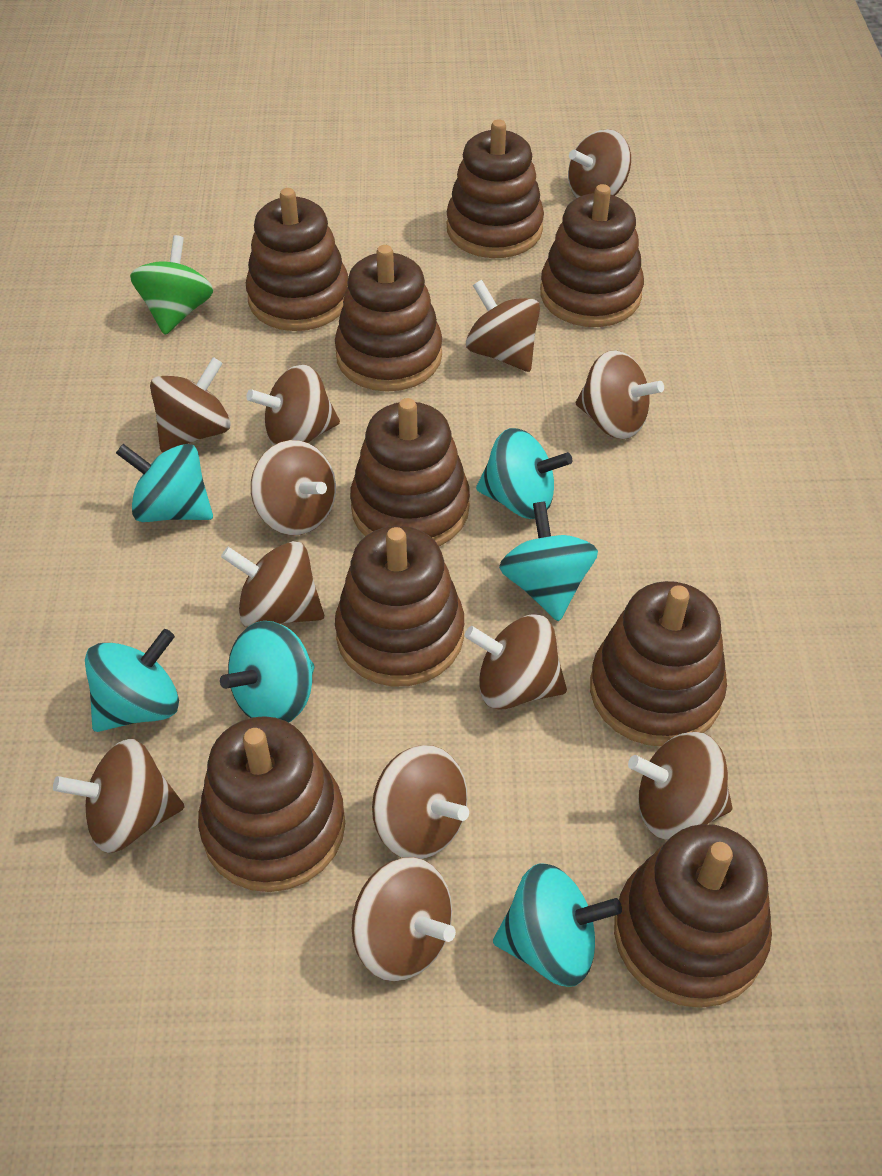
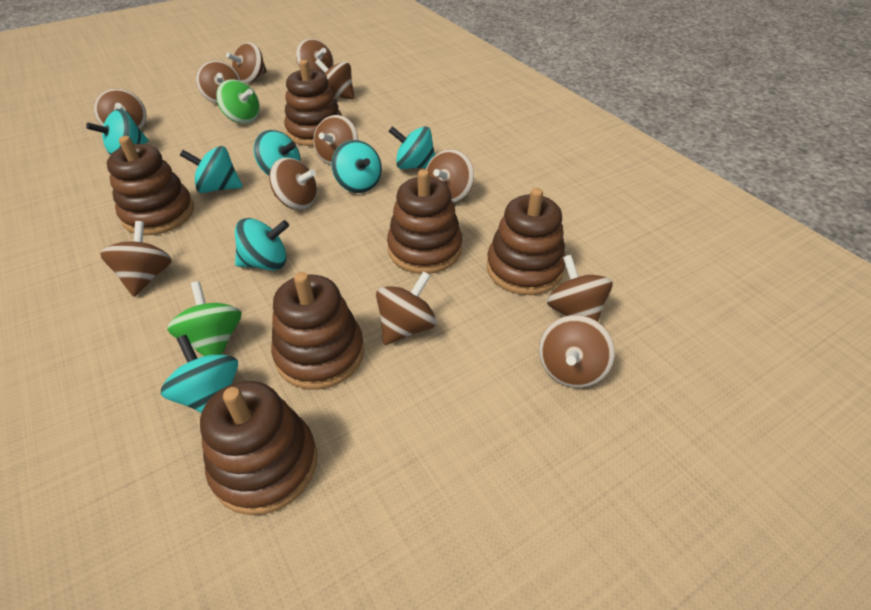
brown stacking toy: [198,716,345,892] [246,188,348,331] [335,245,442,392] [335,526,464,687] [350,398,470,546] [447,119,544,258] [540,184,644,327] [590,581,727,746] [614,824,772,1008] = 9 -> [107,136,194,235] [200,381,317,515] [271,272,364,390] [284,60,342,146] [387,169,462,274] [487,188,565,295] = 6
green spinning top: [130,235,213,335] = 1 -> [167,281,242,356] [216,79,260,124] = 2
turquoise spinning top: [85,629,179,732] [116,444,213,522] [220,621,315,723] [476,428,572,519] [493,863,622,987] [499,501,598,621] = 6 -> [86,109,149,155] [161,335,238,413] [180,146,243,193] [235,218,289,271] [254,130,301,176] [332,140,382,193] [388,126,435,169] = 7

